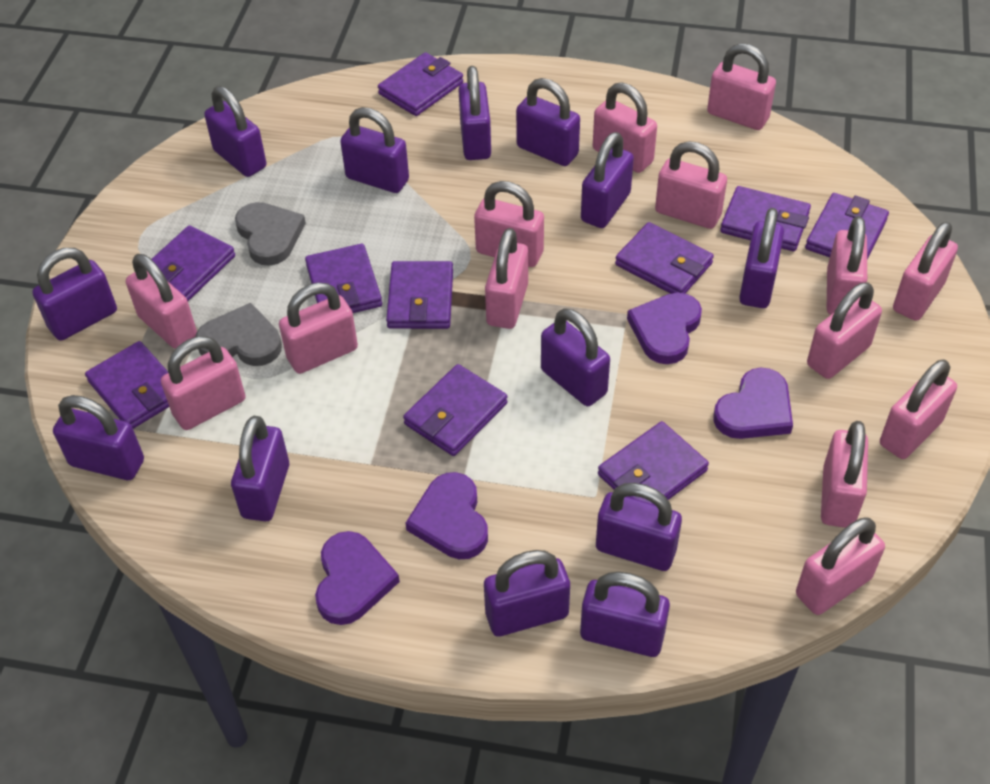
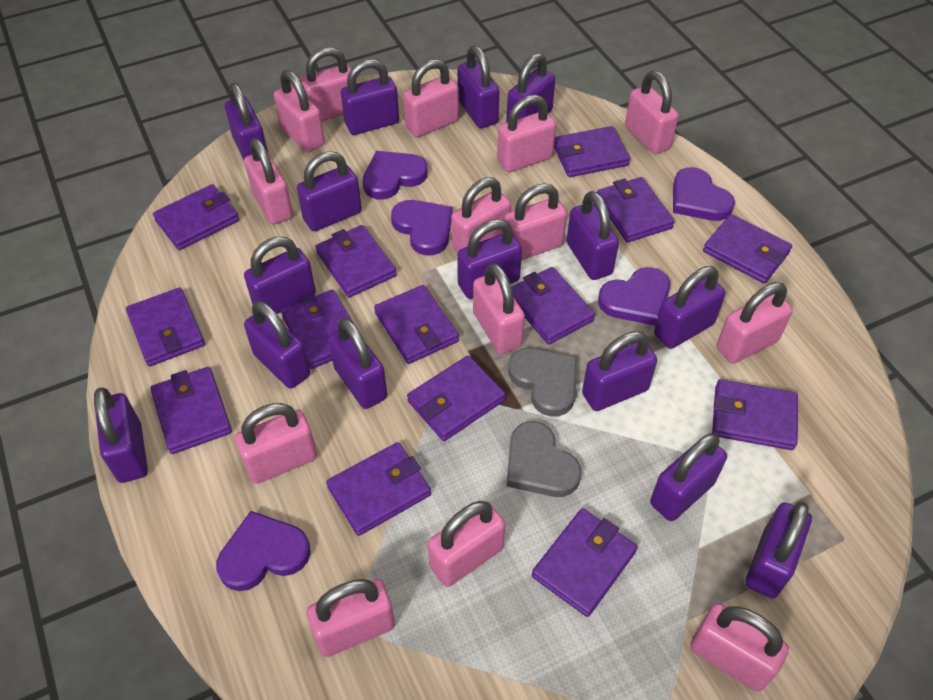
purple heart: [315,531,400,625] [406,472,488,559] [627,293,702,364] [713,368,793,439] = 4 -> [216,511,311,591] [363,151,428,200] [391,200,452,256] [598,267,670,326] [673,167,735,221] = 5
purple padlock: [32,248,117,341] [53,395,144,480] [204,86,266,177] [231,416,289,521] [340,107,409,193] [458,66,491,160] [484,550,570,637] [516,78,580,166] [541,308,610,406] [580,572,670,657] [581,132,634,228] [596,483,682,571] [739,208,784,308] = 13 -> [94,388,148,483] [225,83,268,160] [244,237,316,314] [244,301,310,389] [297,151,362,231] [328,318,387,409] [341,59,399,135] [457,219,522,299] [458,46,499,128] [506,53,555,123] [567,191,619,280] [582,331,657,411] [650,433,727,521] [654,266,725,349] [746,501,812,598] = 15
purple wallet: [85,341,169,429] [151,225,235,301] [305,244,382,313] [378,52,463,116] [386,261,453,329] [403,364,508,456] [598,421,709,504] [615,222,714,294] [720,186,811,251] [805,193,889,259] = 10 -> [126,288,205,366] [150,367,232,454] [153,184,239,250] [281,290,353,369] [315,225,397,298] [326,442,431,536] [374,285,459,364] [407,356,506,441] [512,267,595,344] [532,508,638,617] [554,126,630,177] [597,177,675,242] [703,214,792,284] [712,379,798,450] = 14

